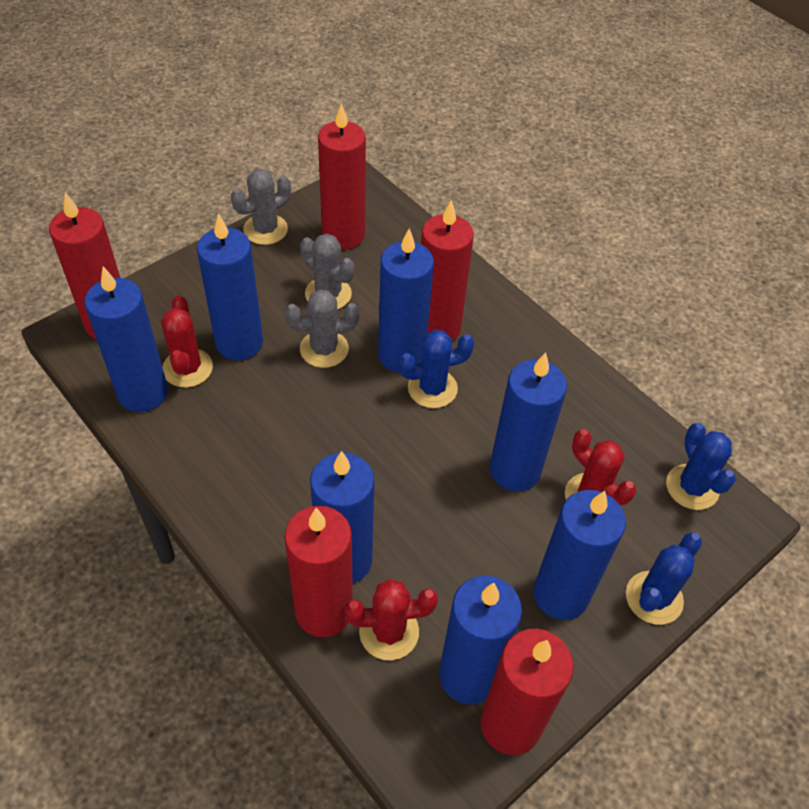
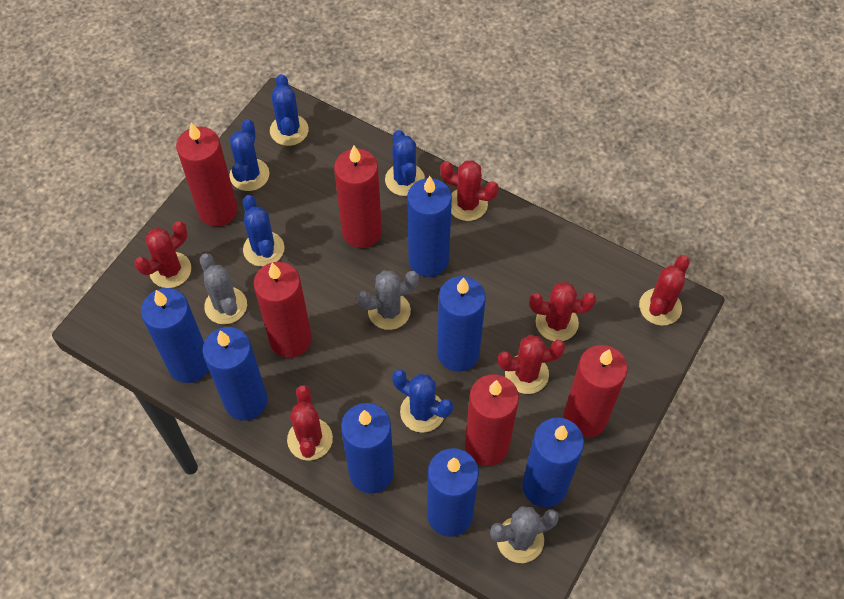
blue cactus: [399,330,474,408] [626,532,702,625] [666,423,736,510] = 3 -> [229,119,269,191] [243,195,285,267] [270,74,309,146] [385,130,425,196] [392,369,453,433] = 5
red cactus: [161,295,213,388] [345,579,438,660] [565,429,636,505] = 3 -> [134,221,191,288] [287,385,333,460] [440,161,499,221] [498,335,565,394] [529,282,596,341] [639,255,690,326] = 6

